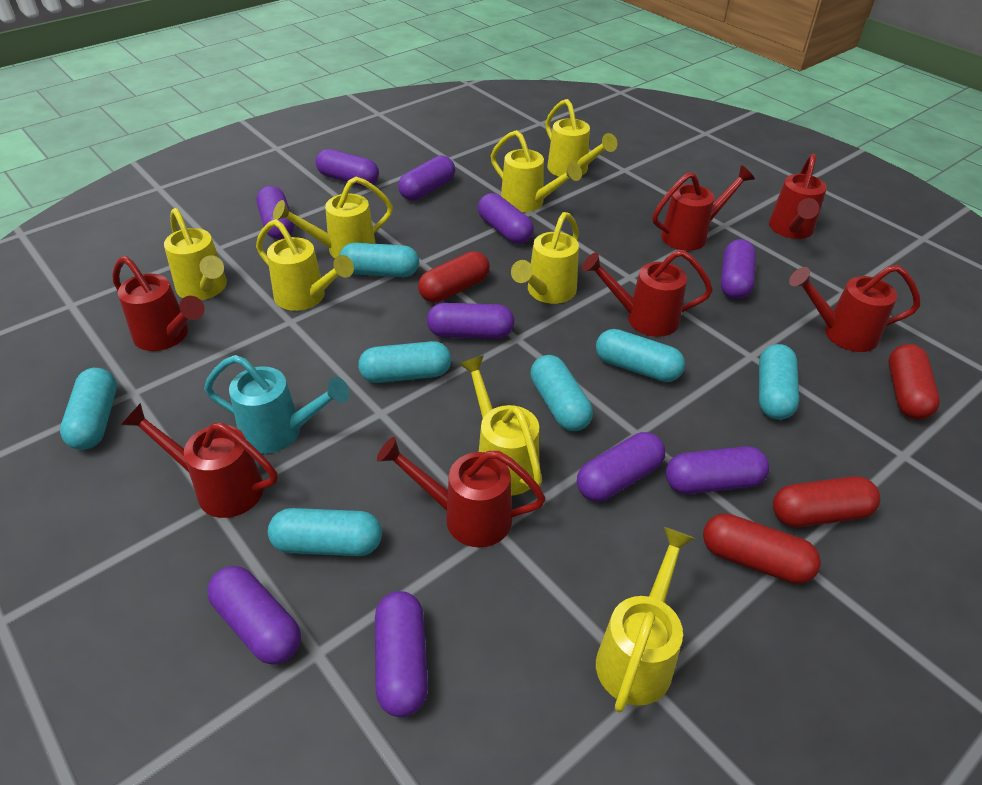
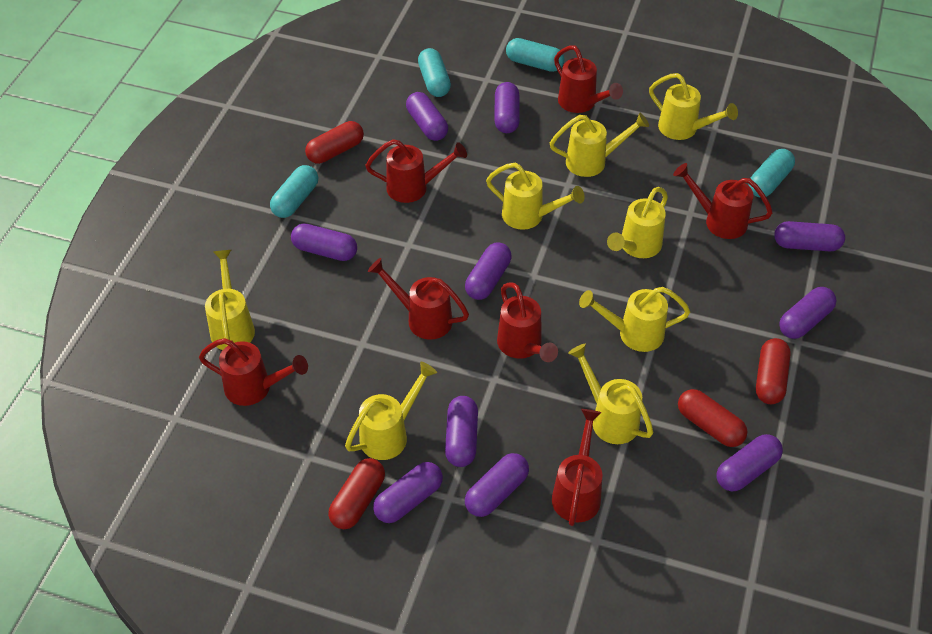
turquoise capsule: [60,368,117,450] [268,508,382,556] [339,243,419,277] [358,341,451,383] [530,355,593,431] [596,329,685,382] [759,344,799,420] = 7 -> [270,165,318,218] [418,48,451,97] [506,38,564,72] [748,149,795,198] = 4
turquoise watering can: [204,355,350,454] = 1 -> none = 0

